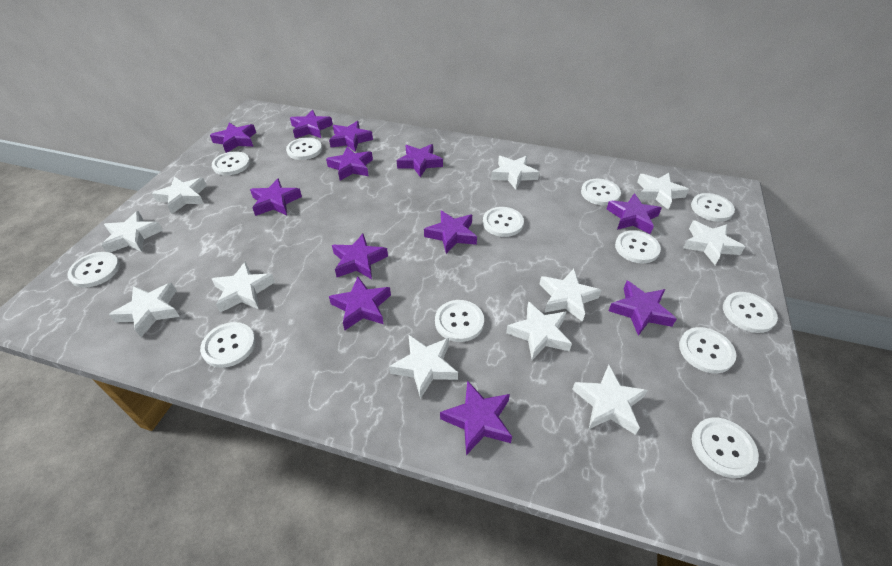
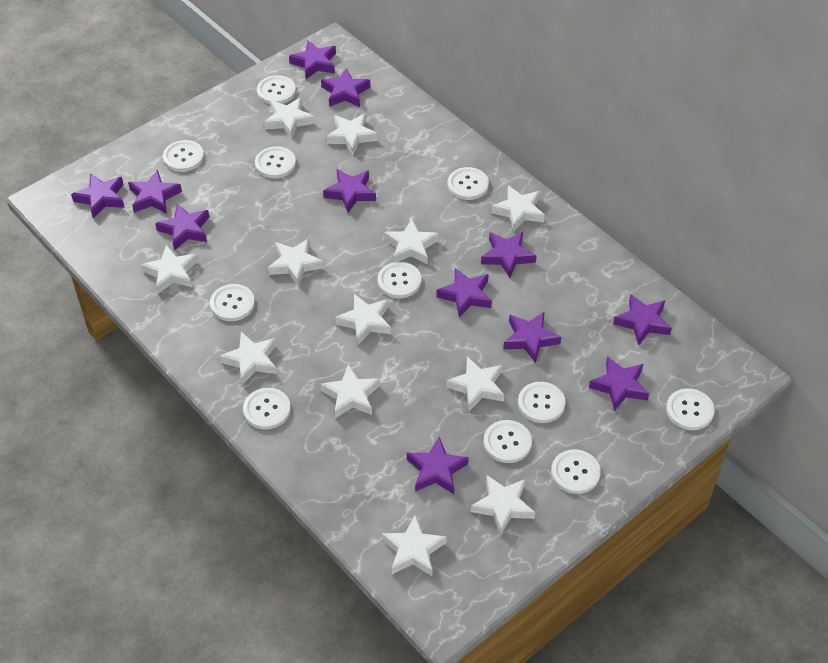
white button: [67,252,120,288] [200,322,256,368] [212,151,250,175] [286,137,322,160] [435,300,484,342] [483,207,524,237] [581,179,621,206] [615,230,661,263] [679,327,736,373] [691,193,735,222] [692,418,759,478] [723,292,778,333] = 12 -> [163,140,204,172] [210,284,255,321] [243,388,291,430] [255,146,296,178] [257,75,296,104] [378,262,421,298] [448,167,489,200] [484,420,532,463] [518,382,565,423] [551,449,601,494] [666,388,715,430] = 11
white star: [101,211,163,253] [109,283,180,337] [152,176,207,214] [212,261,275,312] [389,334,458,399] [491,156,539,190] [506,301,572,360] [539,269,601,322] [572,365,648,435] [637,173,689,210] [683,220,745,265] = 11 -> [141,245,198,294] [220,332,277,385] [264,97,315,139] [268,238,324,287] [321,364,380,418] [326,113,377,155] [335,294,391,345] [382,515,447,576] [384,219,439,264] [446,357,504,411] [471,475,535,535] [491,186,545,231] = 12

